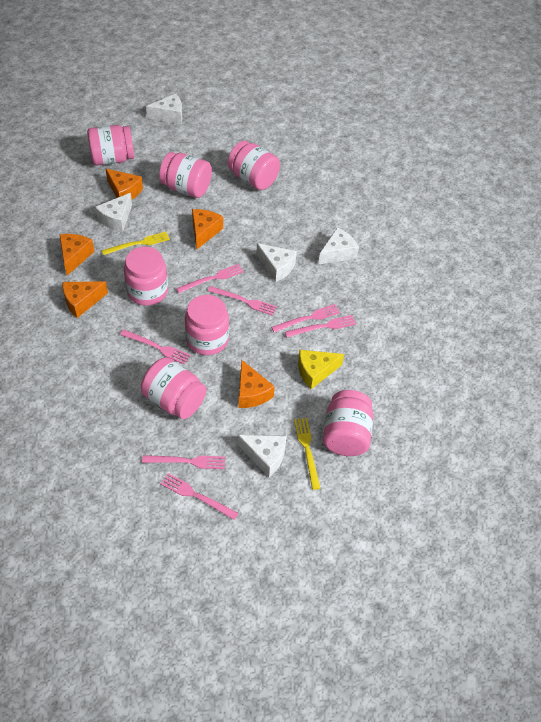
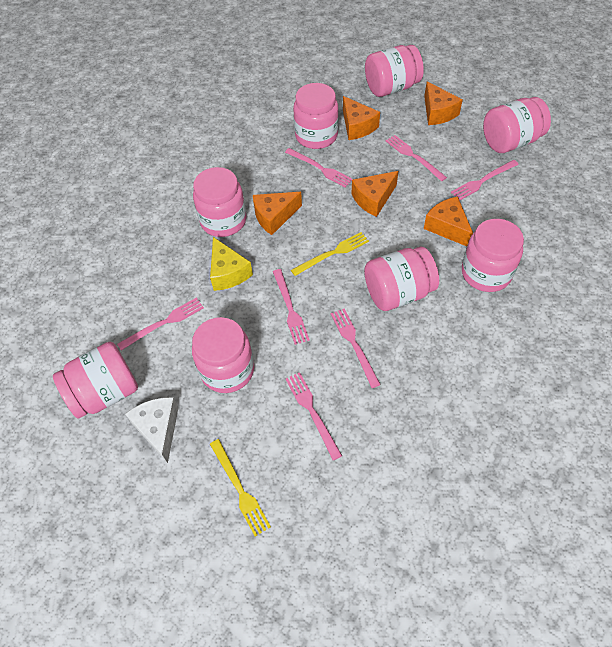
pink jar: [87,125,134,166] [124,247,168,306] [141,357,206,419] [159,152,212,198] [185,295,229,355] [228,141,280,190] [323,390,374,456] = 7 -> [53,342,138,419] [192,317,254,393] [193,167,247,237] [293,83,339,149] [364,246,439,311] [365,45,424,97] [462,219,524,292] [483,97,551,153] = 8
white cheese: [95,193,132,232] [146,94,182,124] [238,435,286,477] [256,243,297,282] [318,228,359,265] = 5 -> [125,397,179,463] = 1

